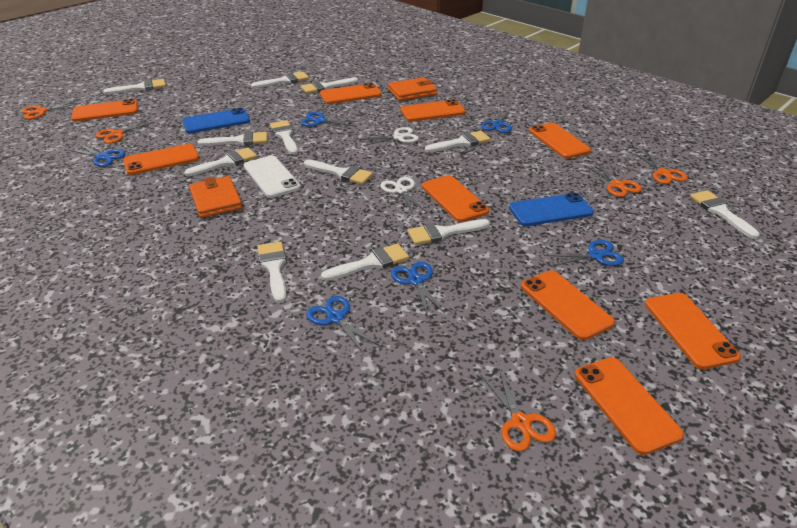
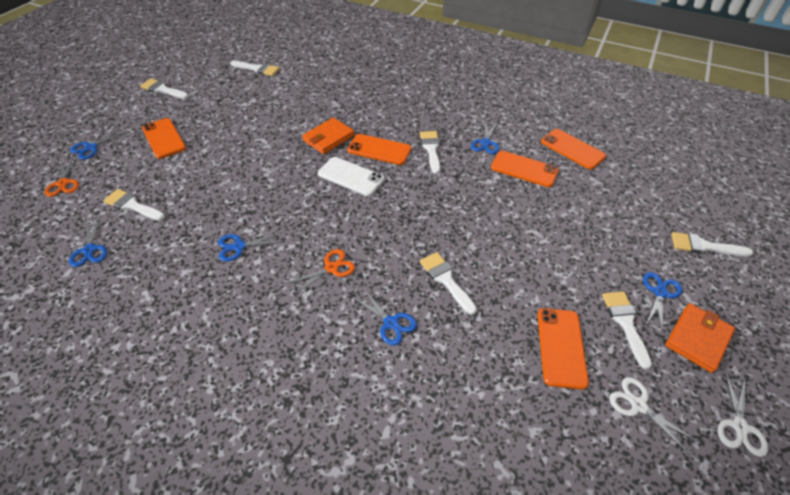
blue phone: [182,108,250,133] [509,193,594,226] = 2 -> none = 0
orange phone: [71,99,138,122] [123,144,199,175] [320,83,382,104] [400,99,465,121] [422,175,489,222] [521,270,615,340] [529,122,591,159] [574,357,684,455] [645,293,741,369] = 9 -> [142,118,186,159] [347,134,412,165] [491,151,559,187] [537,308,589,390] [541,129,606,169] = 5
orange scissors: [21,100,81,120] [95,119,155,144] [481,369,556,452] [584,162,642,197] [634,151,688,184] = 5 -> [45,157,79,197] [287,249,355,295] = 2
white brush: [103,79,166,94] [184,148,257,176] [197,132,267,146] [251,72,309,88] [257,241,287,303] [270,120,298,155] [301,77,358,94] [304,160,373,185] [321,244,409,281] [407,219,490,245] [425,131,490,152] [690,190,760,239] = 12 -> [103,189,165,221] [140,79,189,99] [230,61,280,76] [420,131,440,174] [420,252,477,315] [602,291,652,369] [671,232,753,257] = 7

